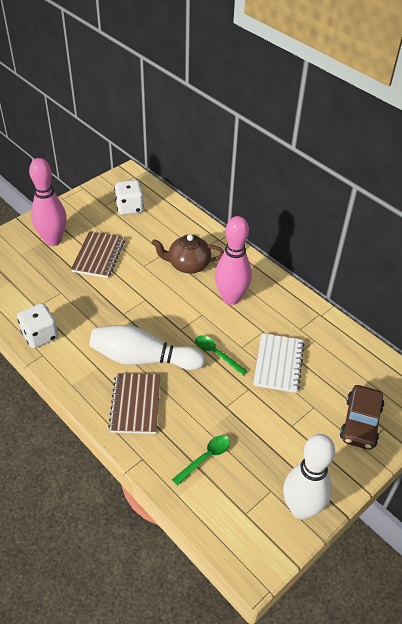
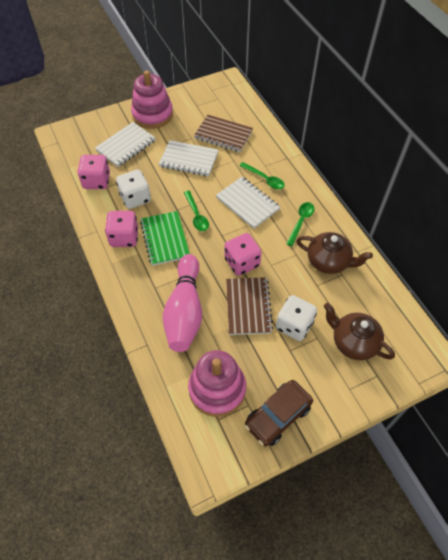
brown teapot: [152,234,224,274] = 1 -> [296,232,373,274] [324,303,395,360] = 2
green notebook: none = 0 -> [140,211,190,266] = 1
green spoon: [172,435,230,485] [195,335,247,376] = 2 -> [184,191,209,231] [239,162,285,189] [286,202,314,246] = 3
pink bowling pin: [29,158,67,246] [215,216,252,305] = 2 -> [163,254,202,352] = 1
pink dice: none = 0 -> [77,155,110,189] [105,211,138,247] [225,233,262,276] = 3
pink stacking toy: none = 0 -> [131,71,173,129] [188,350,246,417] = 2
white bowling pin: [89,325,205,370] [283,434,335,519] = 2 -> none = 0
white notebook: [253,333,304,393] = 1 -> [95,122,156,167] [159,140,218,177] [216,177,280,229] = 3

